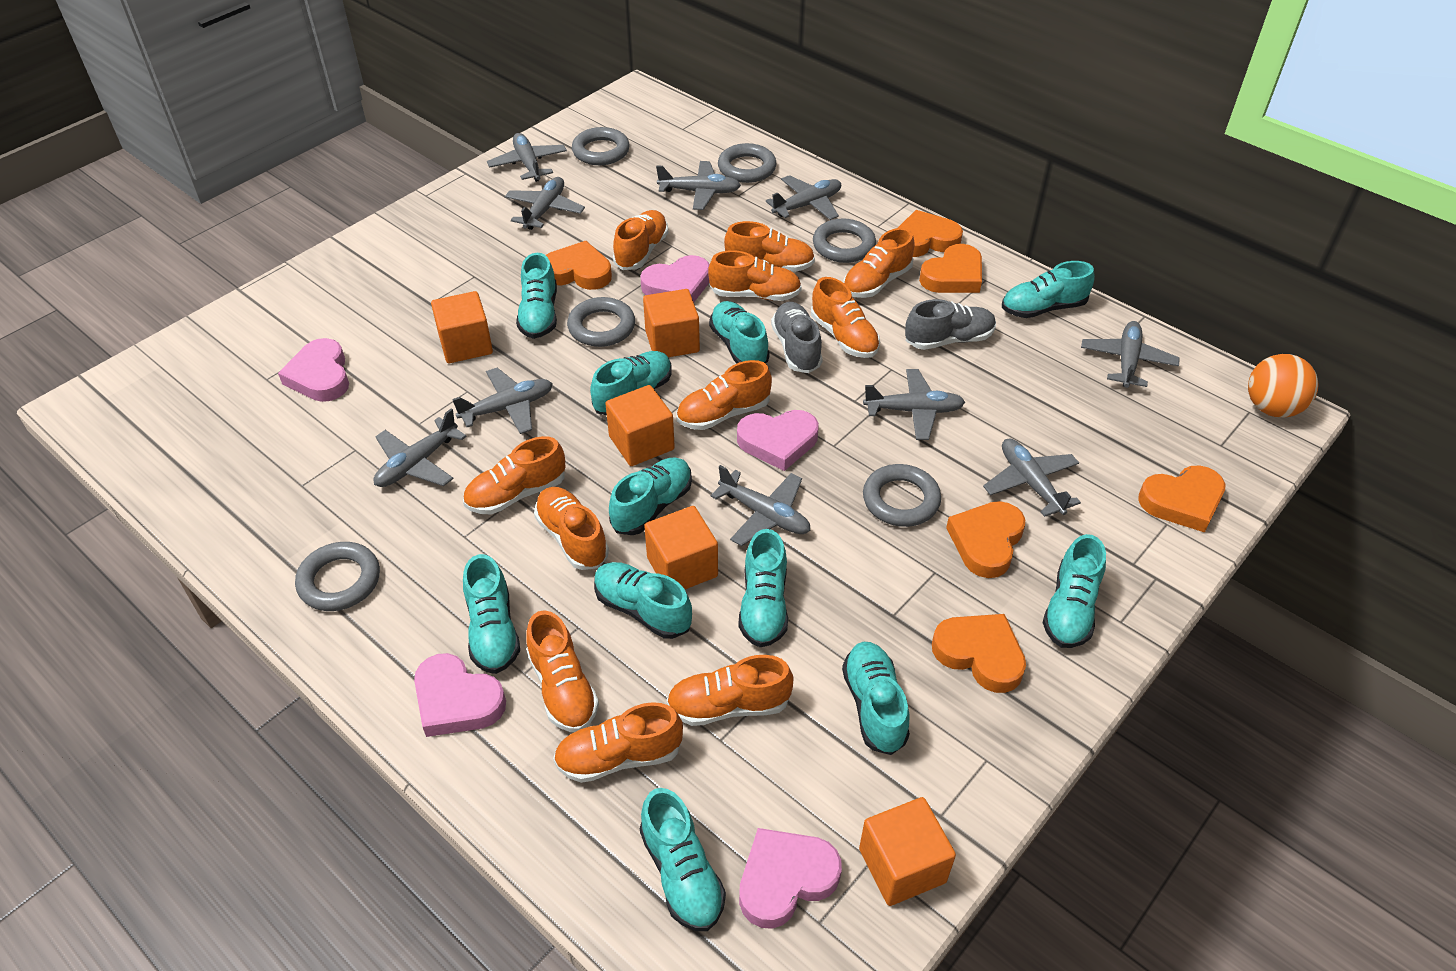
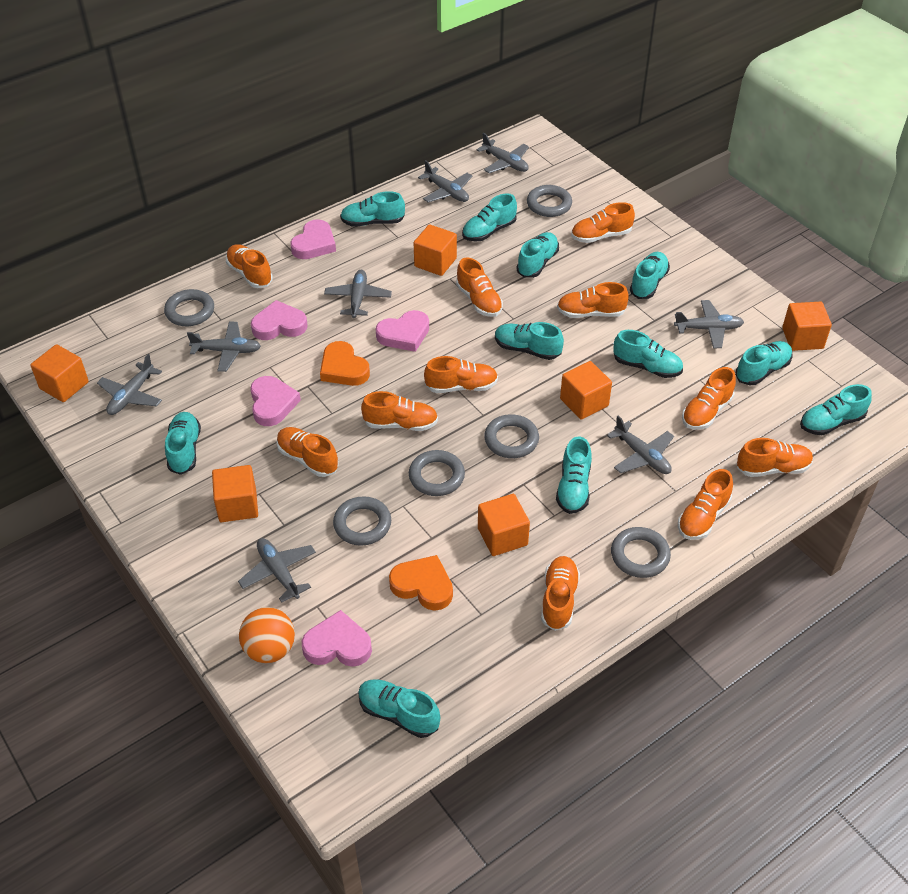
grey plane: [374,408,467,487] [452,368,553,434] [487,133,567,182] [505,177,585,230] [656,161,741,210] [710,465,811,546] [766,175,841,220] [863,369,965,440] [983,439,1081,517] [1081,321,1180,388] = 10 -> [97,354,162,415] [187,322,261,372] [238,538,316,603] [324,270,392,318] [418,160,472,202] [476,133,529,173] [607,416,674,474] [674,300,744,349] = 8
grey shoe: [771,302,823,373] [905,299,996,350] = 2 -> none = 0
orange cube: [431,291,493,363] [605,385,675,466] [643,289,700,357] [644,506,718,589] [859,797,956,906] = 5 -> [30,344,89,402] [212,465,258,522] [414,224,457,276] [478,494,530,556] [560,361,612,420] [782,301,832,351] = 6
orange heart: [546,241,612,290] [898,210,963,257] [919,244,982,293] [932,614,1026,693] [946,501,1025,578] [1138,465,1225,532] = 6 -> [320,341,370,386] [389,555,453,611] = 2

